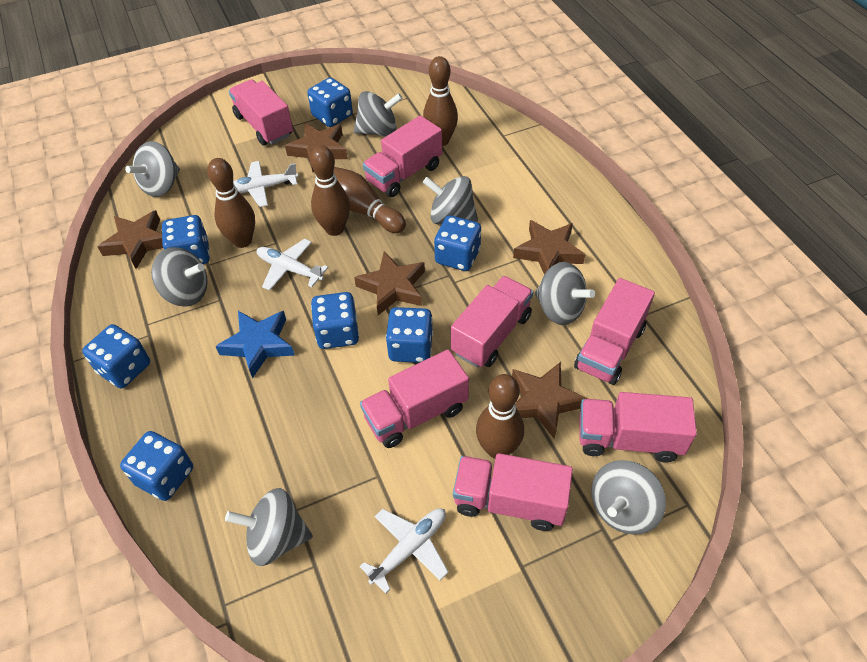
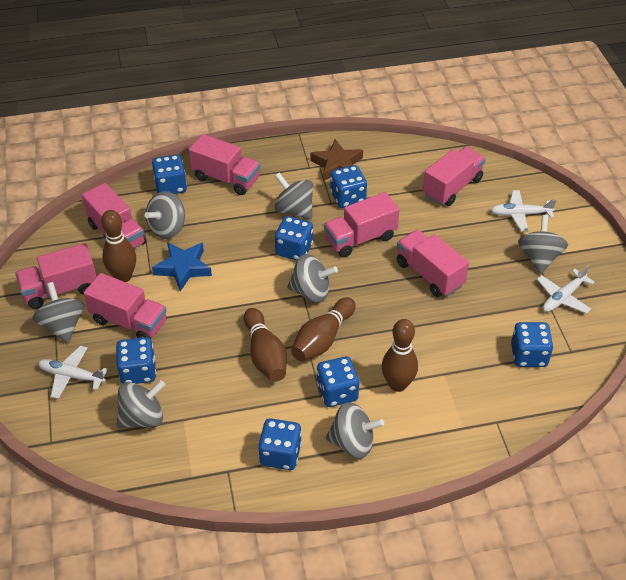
brown bowling pin: [207,158,255,248] [310,145,350,236] [334,167,406,233] [423,56,458,146] [476,374,524,459] = 5 -> [101,210,136,282] [244,308,287,382] [291,297,356,362] [382,319,418,392] = 4
brown star: [97,210,163,269] [285,123,348,172] [354,252,425,315] [512,362,588,439] [513,220,586,274] = 5 -> [310,139,363,181] = 1

